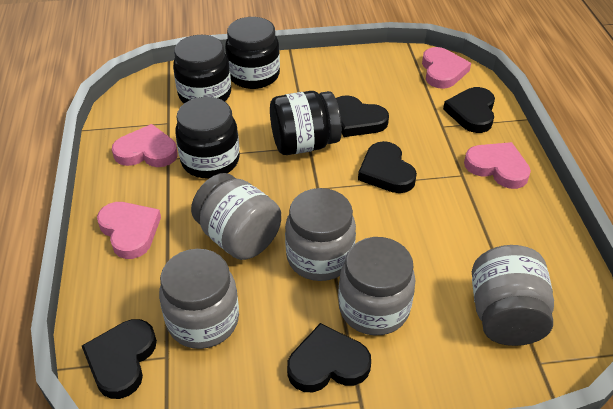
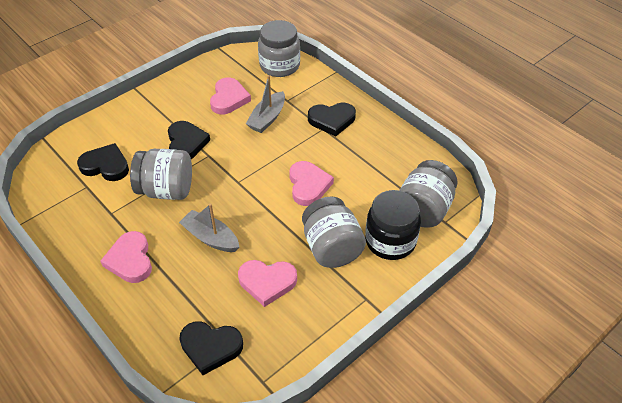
black heart: [82,319,157,399] [287,323,371,392] [336,95,389,137] [358,141,417,193] [443,87,495,133] = 5 -> [77,143,129,181] [168,121,210,159] [179,321,243,375] [308,102,356,137] = 4
black jar: [173,35,231,103] [175,97,240,178] [225,17,280,89] [270,91,342,155] = 4 -> [365,190,421,260] = 1
grey boat: none = 0 -> [179,203,239,252] [246,75,285,133] = 2
grey jar: [159,249,239,349] [191,173,281,260] [285,188,356,281] [338,237,416,335] [472,245,554,346] = 5 -> [130,149,192,200] [258,20,300,77] [302,196,366,268] [399,160,458,228] = 4

